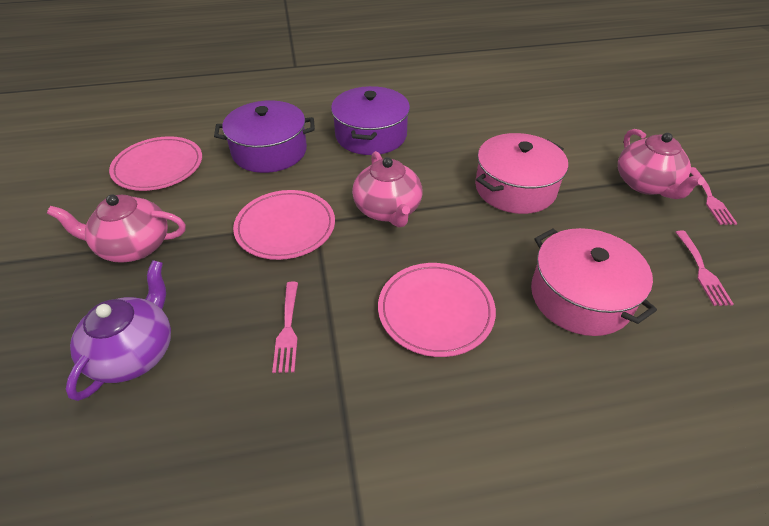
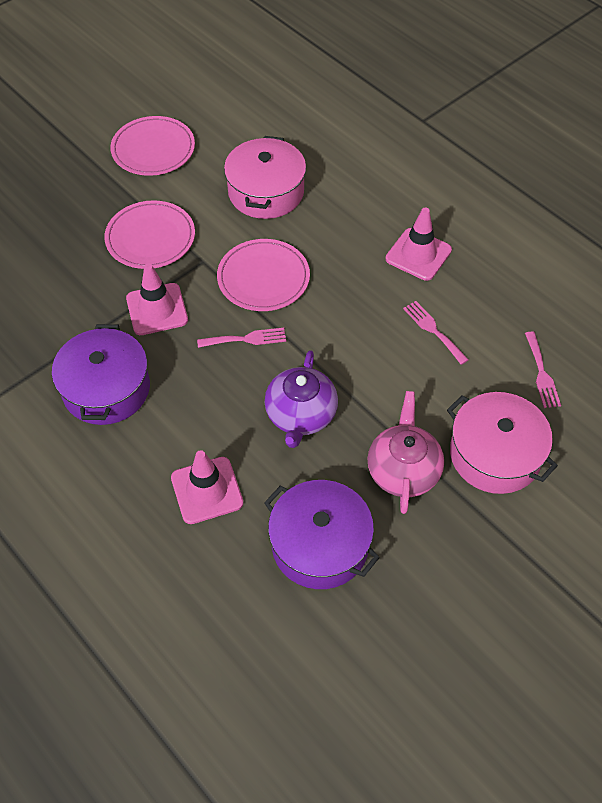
pink teapot: [47,194,186,263] [352,151,422,227] [618,129,705,199] = 3 -> [368,391,444,514] = 1
pink traffic cone: none = 0 -> [126,264,188,335] [171,450,244,524] [386,208,452,281] = 3

